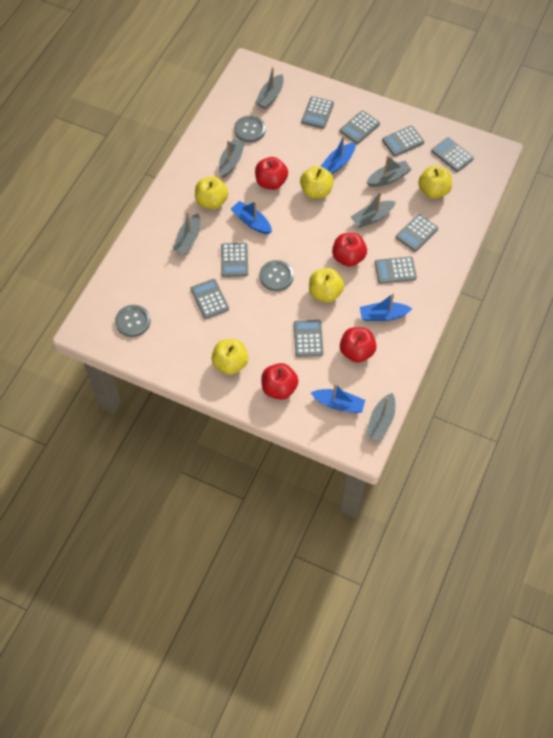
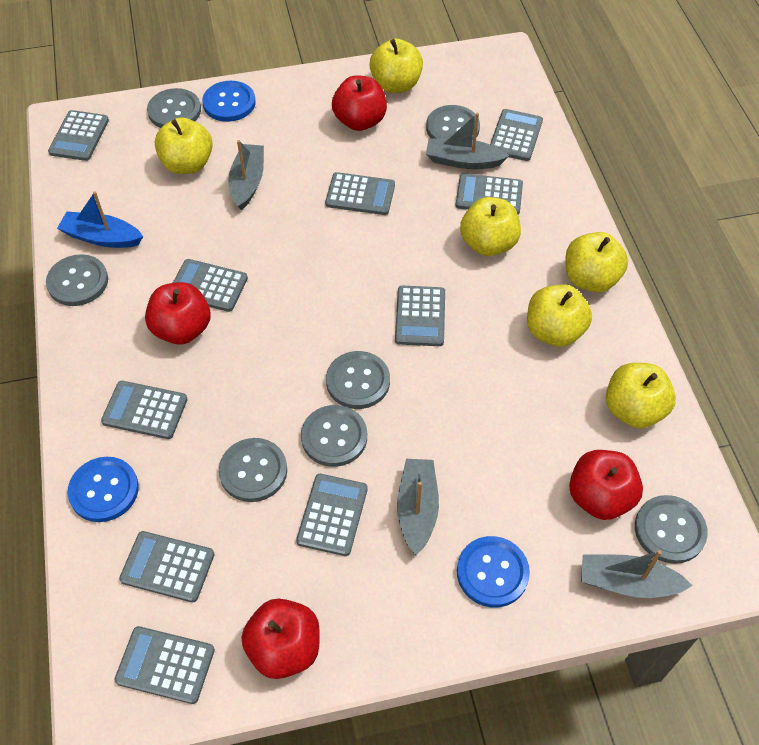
blue boat: [231,201,272,234] [311,383,365,413] [321,135,356,174] [360,293,412,321] = 4 -> [57,191,143,248] = 1
blue button: none = 0 -> [67,457,139,522] [202,81,256,122] [457,536,530,608] = 3
grey boat: [173,211,200,255] [219,139,245,178] [255,67,284,109] [351,191,396,228] [366,155,412,187] [366,393,395,441] = 6 -> [228,140,264,210] [397,459,439,555] [426,113,509,169] [581,550,693,598] = 4
grey button: [115,305,151,337] [234,116,266,143] [259,260,294,291] = 3 -> [46,254,108,306] [147,88,201,128] [219,438,287,502] [301,405,367,467] [326,351,390,409] [426,105,480,140] [635,495,708,564] = 7
grey calculator: [190,279,229,319] [221,243,248,277] [294,320,323,357] [301,96,334,129] [340,110,380,144] [375,257,417,284] [382,126,424,157] [396,214,438,252] [431,137,474,172] = 9 -> [48,110,109,161] [101,381,188,439] [114,626,215,704] [119,531,214,602] [173,259,248,312] [296,474,368,556] [325,172,395,215] [395,286,445,346] [456,173,523,214] [490,109,543,161] = 10
yellow apple: [195,176,228,209] [211,339,248,375] [300,166,334,199] [309,268,344,302] [418,166,452,199] = 5 -> [155,117,213,174] [369,39,423,93] [460,197,521,256] [527,285,592,347] [565,232,628,292] [606,363,676,428] = 6

